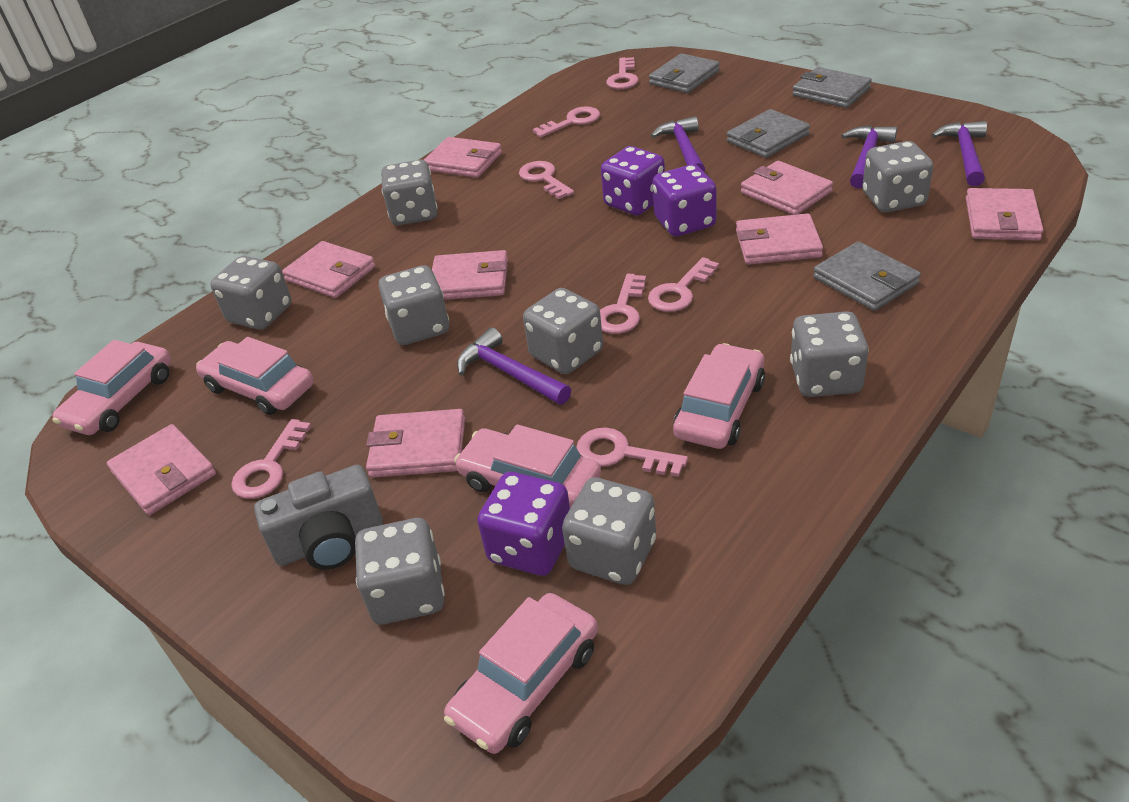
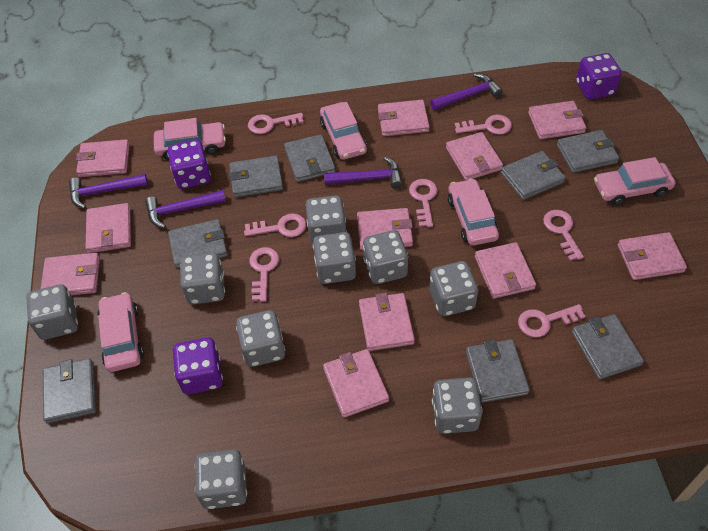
grey camera: [254,465,383,570] = 1 -> none = 0
grey dice: [210,256,292,330] [355,518,445,625] [378,265,449,345] [381,160,437,226] [523,288,603,374] [562,477,656,585] [790,311,869,397] [863,141,933,212] = 8 -> [27,284,78,340] [180,252,225,304] [195,450,247,509] [236,310,285,367] [306,195,347,245] [313,232,356,284] [363,230,408,284] [429,261,478,316] [432,377,482,434] = 9
grey wallet: [649,53,720,93] [727,109,810,158] [792,67,872,108] [813,242,921,311] = 4 -> [43,358,96,424] [168,219,228,268] [229,155,283,197] [284,134,335,182] [466,339,530,403] [501,151,566,200] [557,130,619,173] [572,314,644,379] = 8
pink wallet: [107,424,216,515] [282,241,375,298] [366,409,465,478] [424,137,502,178] [432,250,508,300] [736,213,823,265] [741,161,833,215] [966,188,1044,241] = 8 -> [40,253,100,295] [76,139,130,177] [86,203,131,253] [323,349,389,418] [357,208,413,250] [359,293,415,351] [378,100,430,136] [446,132,503,180] [475,242,536,299] [528,101,586,139] [618,232,687,280] = 11

